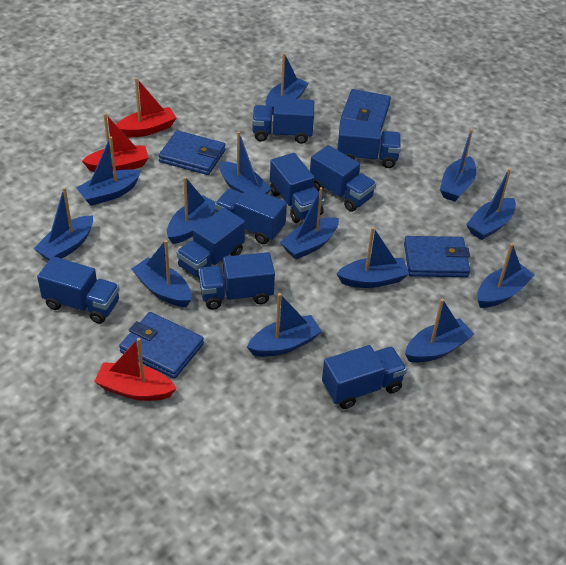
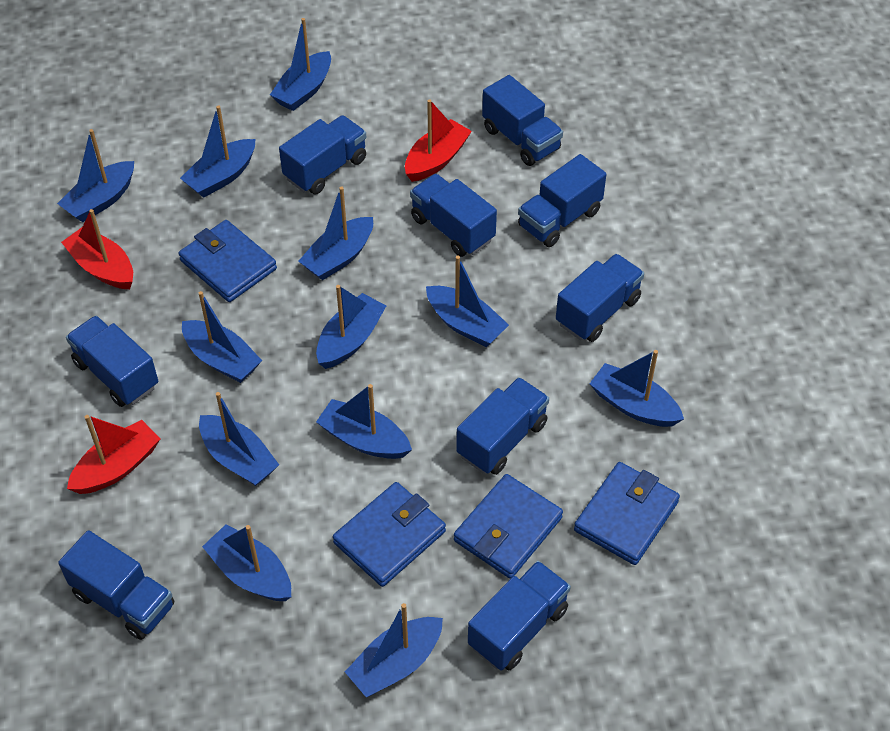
blue boat: [33,187,93,260] [76,137,141,206] [132,240,191,307] [167,177,216,244] [219,131,271,194] [247,293,322,357] [266,53,309,115] [280,187,339,259] [336,227,409,288] [405,299,474,363] [440,129,476,202] [466,168,516,240] [477,243,535,308] = 13 -> [57,129,134,222] [180,105,255,198] [182,291,262,383] [199,392,279,486] [202,524,291,601] [270,18,331,111] [299,187,373,280] [316,285,386,369] [316,384,412,459] [345,603,443,697] [426,256,509,347] [589,350,684,427] = 12

